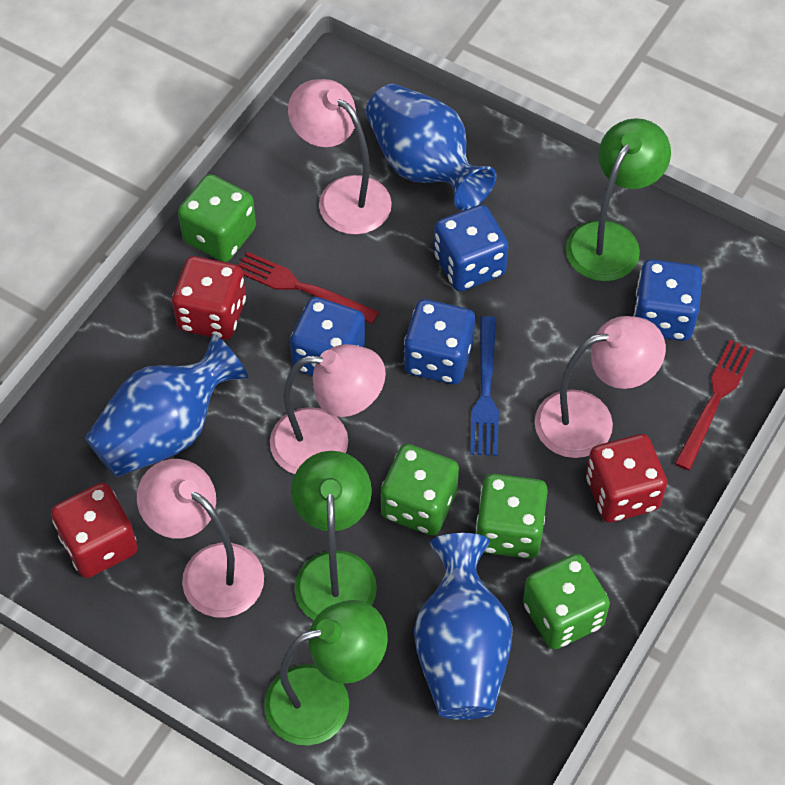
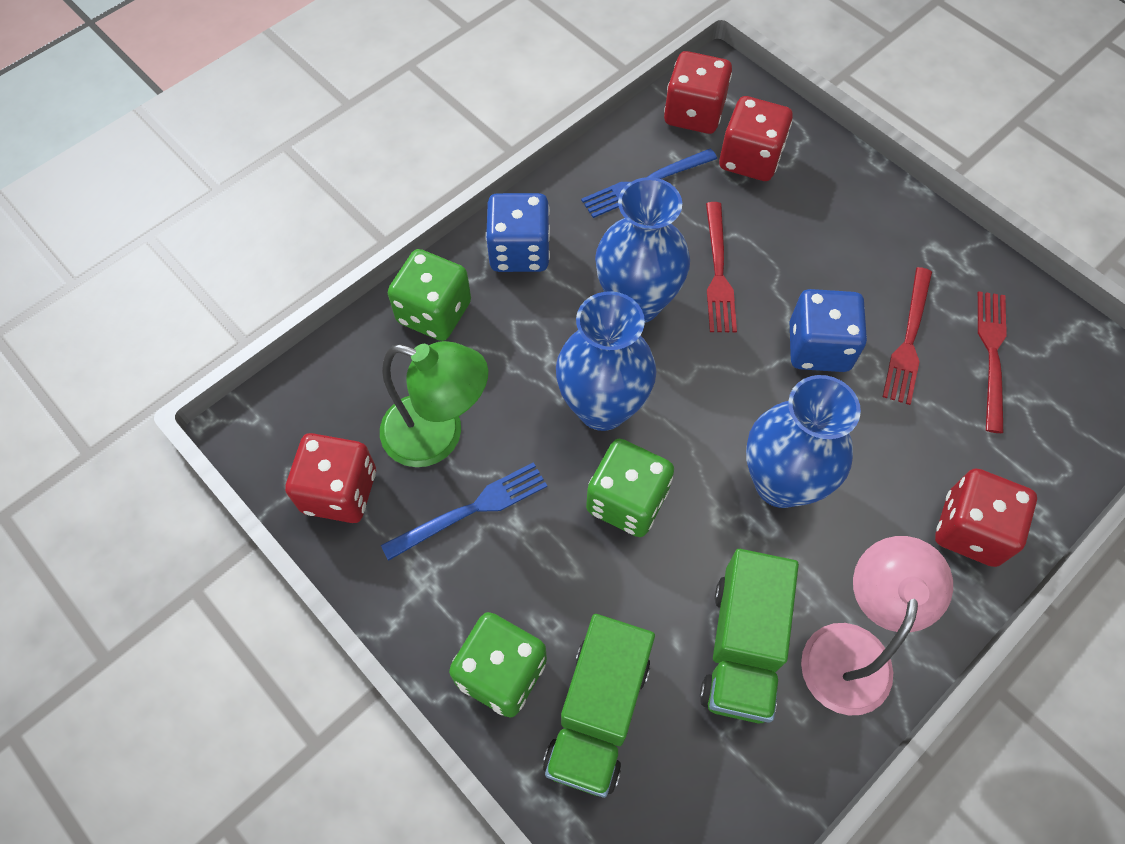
blue dice: [290,297,365,376] [404,299,475,384] [434,205,509,291] [633,259,703,341] = 4 -> [486,193,550,272] [790,289,867,372] = 2
blue fork: [470,316,499,456] = 1 -> [381,462,547,561] [581,148,717,218] = 2
green dice: [178,174,256,262] [381,444,459,535] [475,474,548,559] [523,554,610,650] = 4 -> [388,249,471,341] [449,612,547,717] [586,439,674,537] = 3
green lamp: [264,600,388,745] [291,451,377,620] [566,118,671,281] = 3 -> [380,341,488,467] = 1
green truck: none = 0 -> [543,614,655,798] [700,549,799,723] = 2
pink lamp: [137,459,264,618] [270,344,386,474] [288,79,392,234] [535,316,666,458] = 4 -> [801,536,953,715] = 1
red dice: [51,483,138,578] [172,256,246,340] [586,434,667,523] = 3 -> [285,433,376,523] [664,51,732,134] [719,96,793,181] [935,468,1037,567] = 4
red fork: [238,252,379,324] [674,340,755,470] = 2 -> [706,202,737,332] [883,267,932,405] [978,291,1007,433] = 3

